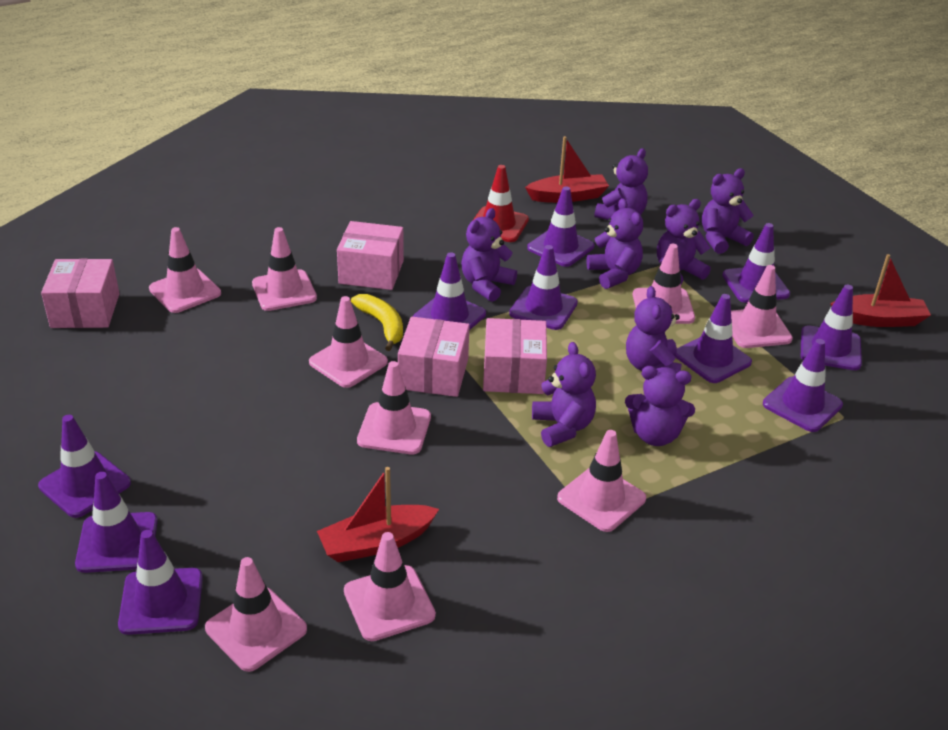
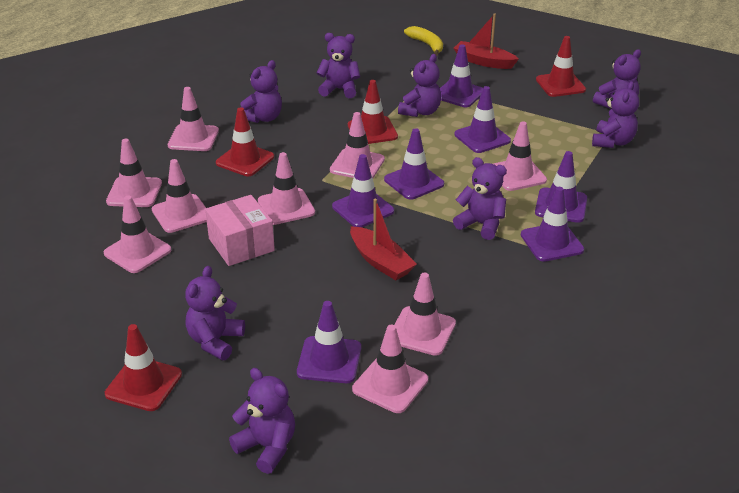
pink box: [41,259,120,328] [337,221,404,290] [398,317,470,397] [483,318,547,394] = 4 -> [205,195,275,266] = 1
purple traffic cone: [38,415,131,518] [75,472,158,573] [118,530,203,635] [413,252,486,330] [509,245,578,330] [527,186,594,267] [674,294,752,383] [722,223,790,303] [763,339,843,432] [801,285,862,370] = 10 -> [297,301,361,383] [332,154,394,227] [384,128,444,200] [440,45,483,107] [454,86,511,153] [521,187,584,262] [535,151,587,223] = 7
red boat: [317,467,439,562] [525,136,609,203] [830,254,931,327] = 3 -> [350,199,417,280] [454,13,519,69] = 2
red traffic cone: [473,165,529,242] = 1 -> [105,324,182,411] [216,107,274,176] [348,80,398,144] [536,36,586,97] = 4

